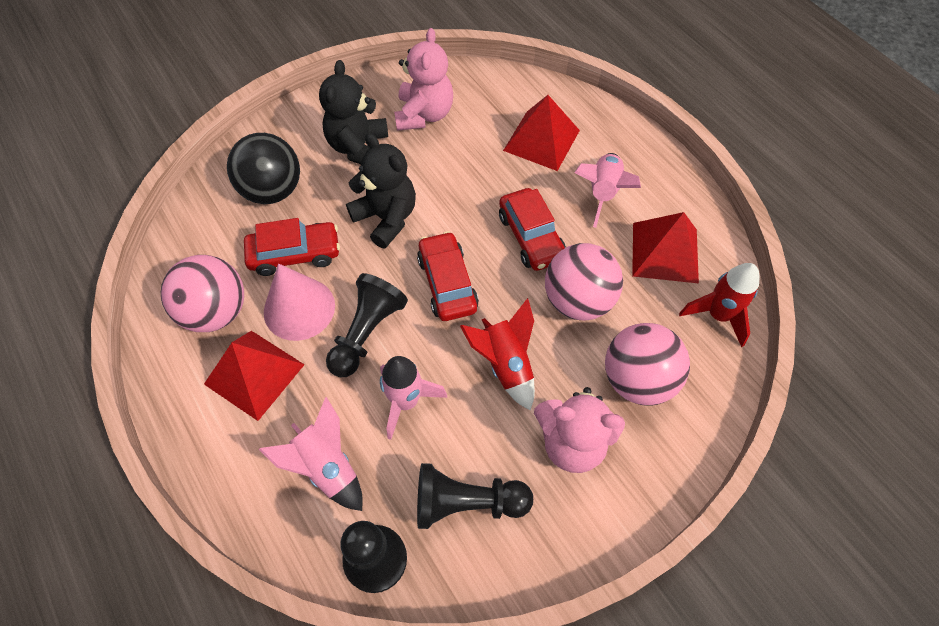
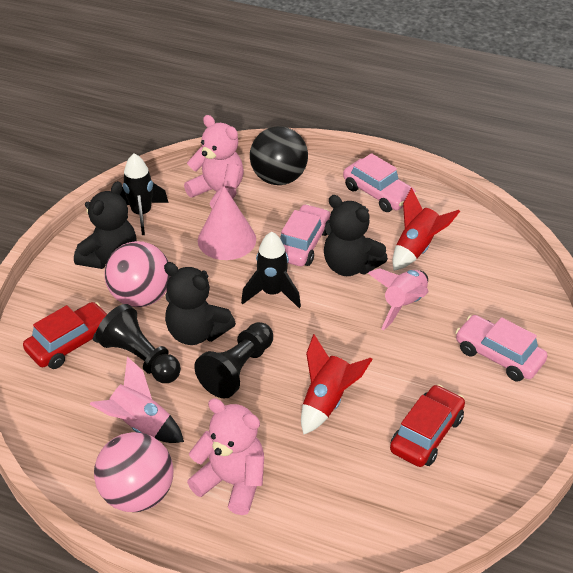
black pawn: [326,273,408,377] [340,521,407,593] [417,463,533,529] = 3 -> [95,304,181,383] [194,322,273,399] = 2
black rocket: none = 0 -> [120,153,169,235] [241,232,301,308] = 2
black teddy bear: [319,60,388,164] [346,133,416,248] = 2 -> [74,181,137,269] [164,262,236,345] [324,195,388,276] = 3
pink ball: [161,255,244,332] [545,243,623,321] [605,323,690,406] = 3 -> [94,432,174,512] [104,241,170,307] = 2
pink car: none = 0 -> [280,204,331,266] [343,153,417,212] [455,315,548,381] = 3
pink rocket: [259,397,363,511] [380,356,447,440] [574,153,641,228] = 3 -> [90,357,184,443] [368,268,428,331] = 2
red car: [244,218,340,276] [417,231,479,321] [499,188,566,271] = 3 -> [23,302,107,369] [390,385,465,467] = 2
red pyramid: [204,331,305,421] [503,95,580,171] [632,212,699,283] = 3 -> none = 0

